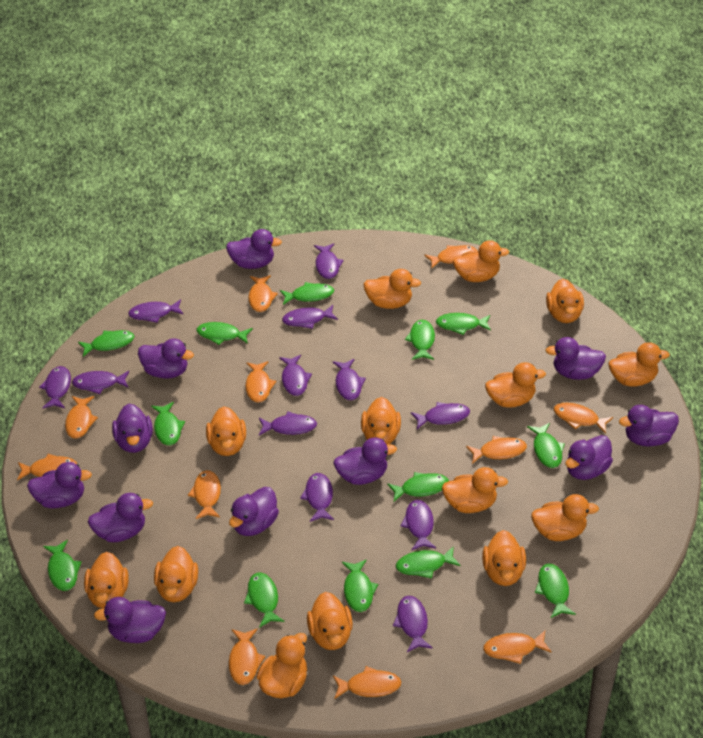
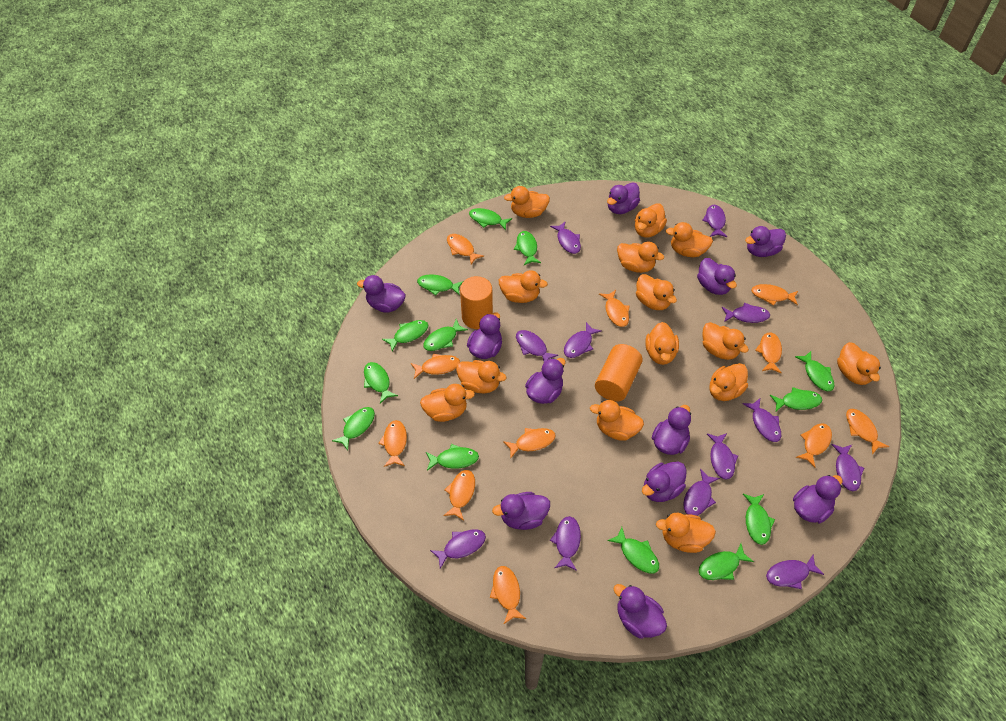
orange cylinder: none = 0 -> [460,276,493,329] [595,344,643,402] = 2

